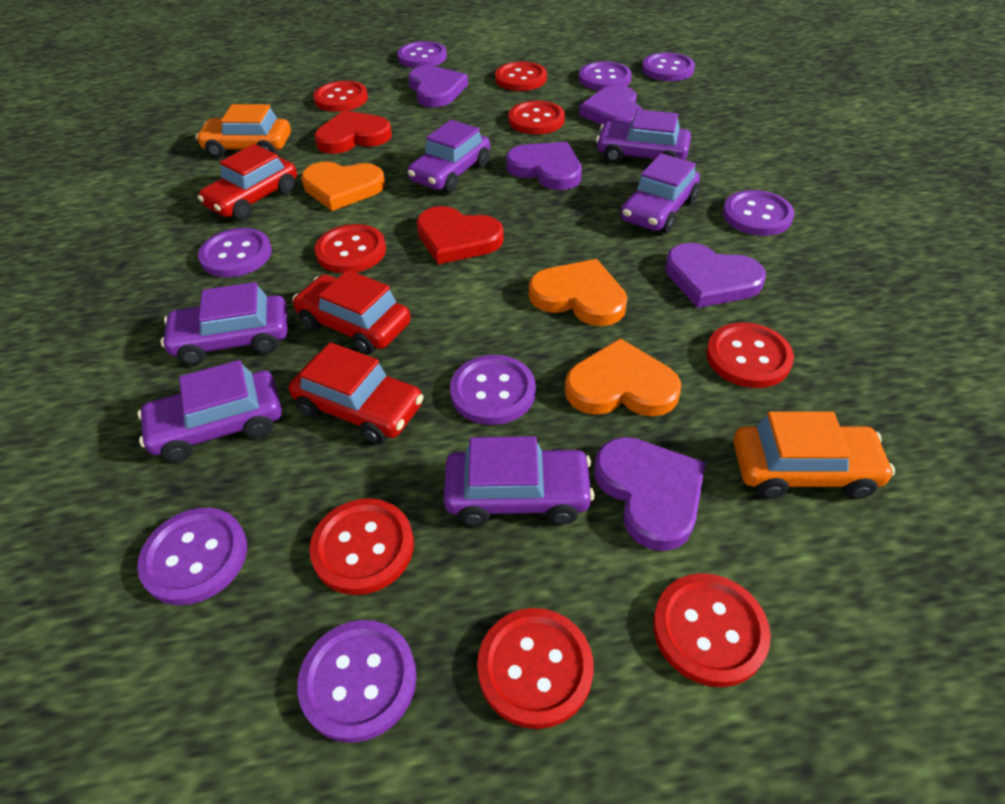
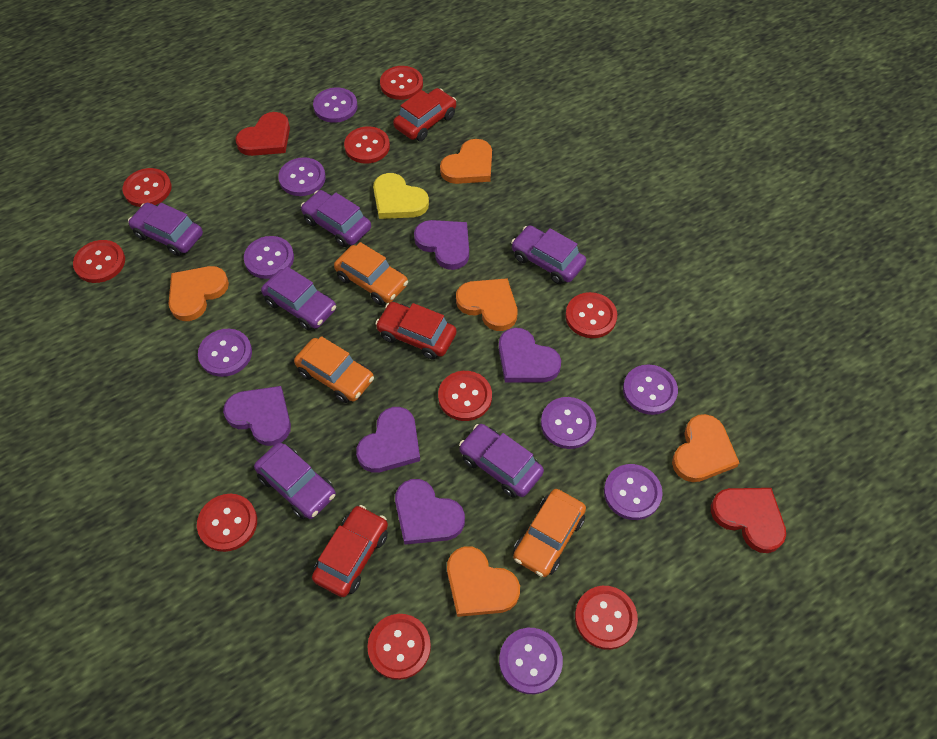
orange car: [196,104,291,158] [733,411,895,499] = 2 -> [294,336,374,403] [334,242,408,305] [513,489,586,577] = 3
orange heart: [301,162,385,211] [529,259,627,326] [565,338,681,417] = 3 -> [168,266,229,321] [440,139,492,184] [447,546,520,617] [456,278,517,331] [672,414,739,482] = 5
red button: [310,498,414,595] [313,81,368,112] [315,224,386,273] [477,608,594,729] [495,61,547,91] [509,101,565,134] [653,573,771,687] [706,322,794,388] = 8 -> [73,240,125,283] [122,168,172,207] [197,494,257,552] [344,126,390,164] [367,614,431,680] [380,66,423,100] [438,371,492,421] [565,292,617,338] [575,586,638,650] = 9
yellow heart: none = 0 -> [373,173,429,219] = 1

